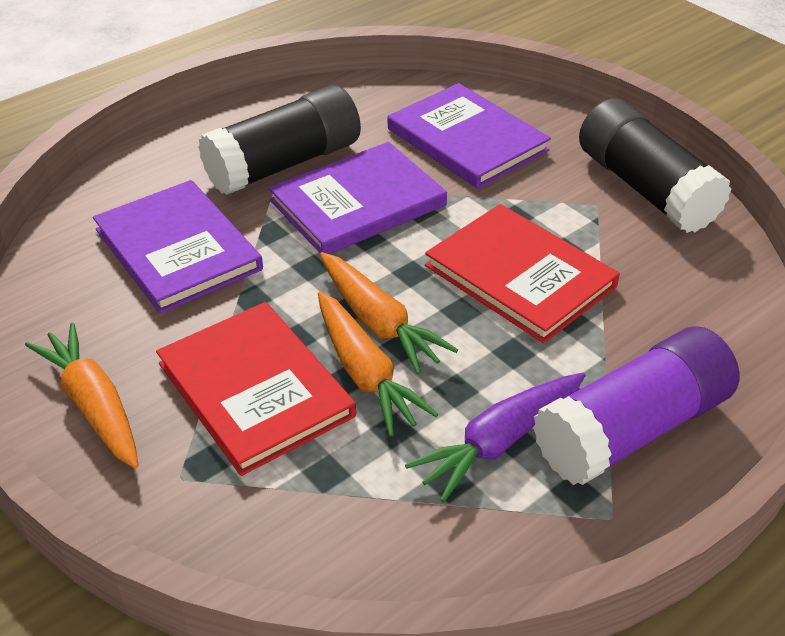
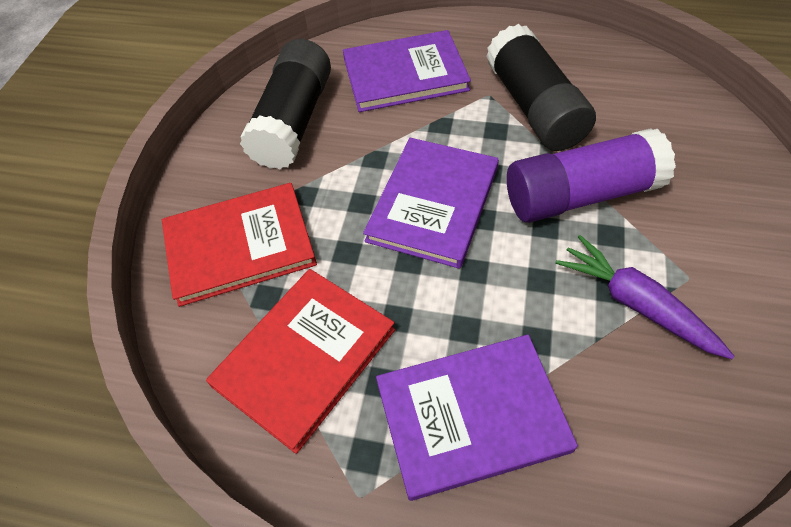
orange carrot: [25,323,139,469] [318,292,438,436] [320,252,458,374] = 3 -> none = 0

